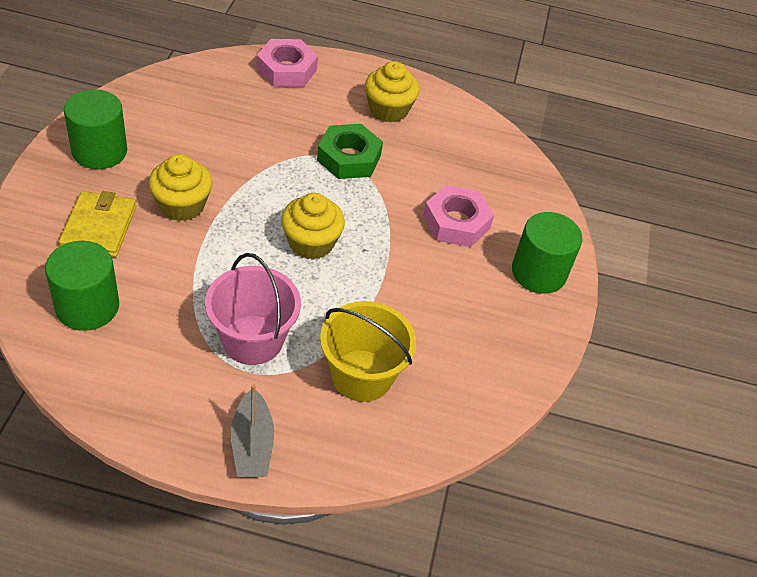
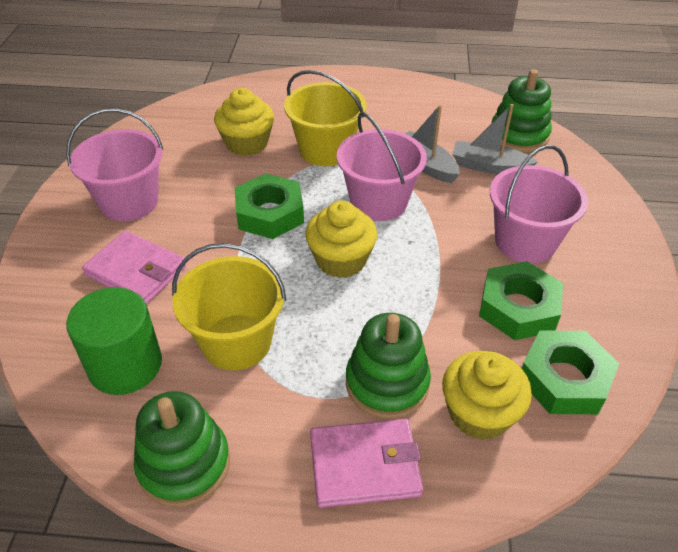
green cylinder: [45,241,119,331] [64,89,127,169] [512,212,582,294] = 3 -> [66,287,162,395] = 1
green nut: [317,124,383,179] = 1 -> [234,173,304,239] [479,261,563,340] [522,330,619,414] = 3
green stacking toy: none = 0 -> [133,391,230,507] [346,313,431,419] [492,69,552,152] = 3
grey boat: [231,384,274,477] = 1 -> [405,105,460,183] [452,104,538,174] = 2
pink bucket: [205,253,301,365] = 1 -> [66,108,163,221] [337,112,427,221] [490,145,588,263] = 3
pink nut: [257,39,318,87] [423,185,494,247] = 2 -> none = 0
pink wallet: none = 0 -> [82,231,186,305] [310,419,423,508] = 2
yellow bucket: [320,301,416,402] = 1 -> [172,243,286,370] [284,70,367,166] = 2
yellow wallet: [59,191,136,257] = 1 -> none = 0

